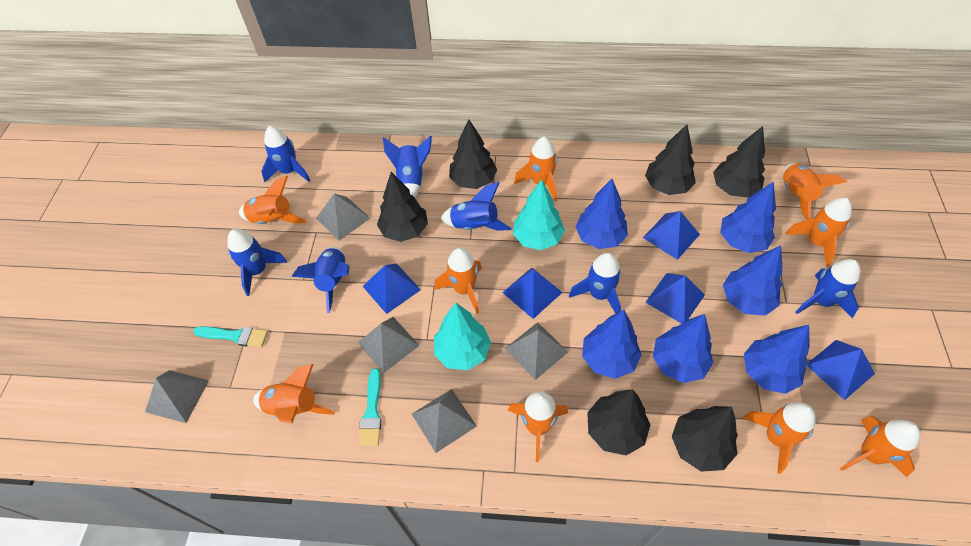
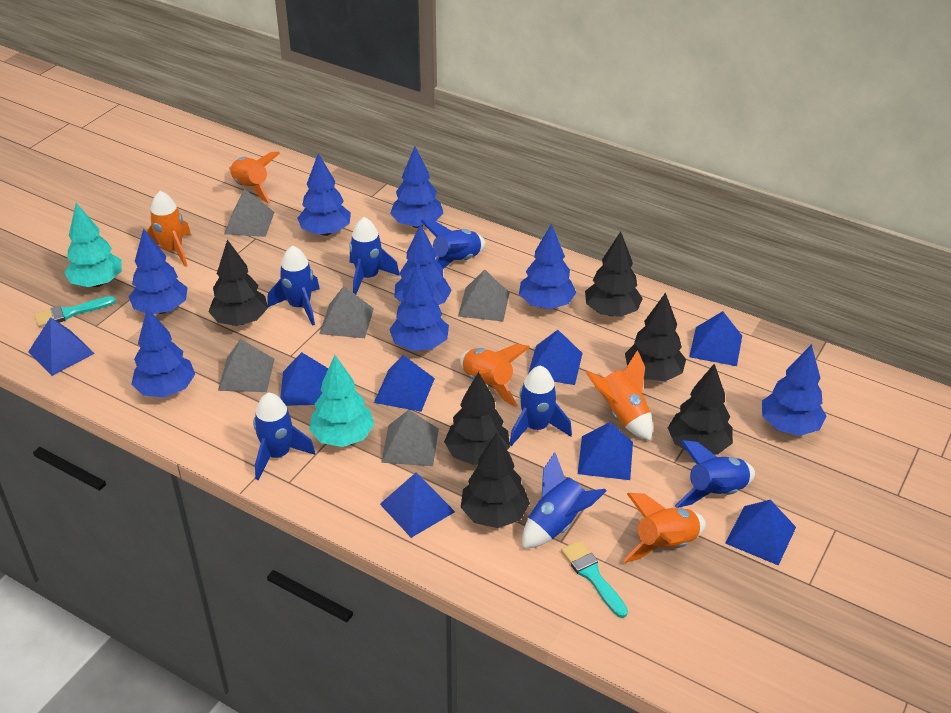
blue pyramid: [363,263,421,314] [502,267,563,319] [643,211,700,260] [645,273,705,324] [807,340,875,400] = 5 -> [28,317,95,376] [280,352,329,406] [374,355,435,412] [380,473,455,538] [528,330,583,385] [578,422,633,480] [689,311,742,366] [725,500,796,566] = 8
blue tree: [575,179,628,249] [582,310,642,379] [653,314,713,383] [720,182,776,253] [723,245,782,316] [744,325,810,394] = 6 -> [129,228,188,314] [131,308,195,397] [297,153,351,236] [389,263,449,351] [390,146,443,228] [395,224,452,305] [519,224,576,309] [762,344,826,436] = 8
orange rocket: [239,176,307,224] [253,364,335,424] [434,248,482,313] [508,392,568,462] [514,137,557,201] [743,403,815,474] [783,163,847,220] [786,198,852,267] [840,416,920,477] = 9 -> [146,191,191,267] [229,152,280,203] [460,344,530,407] [586,350,653,441] [622,493,706,563] = 5

